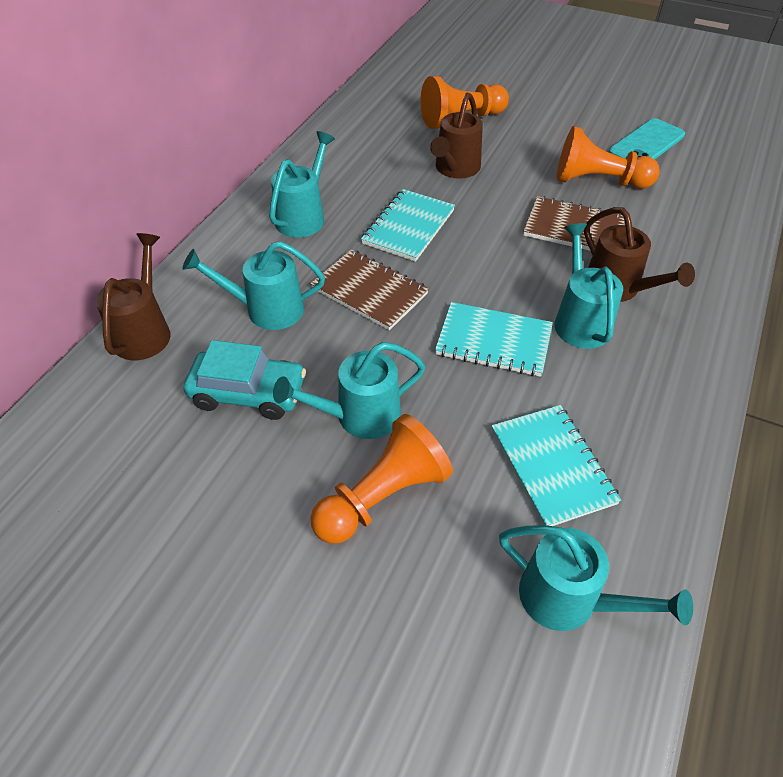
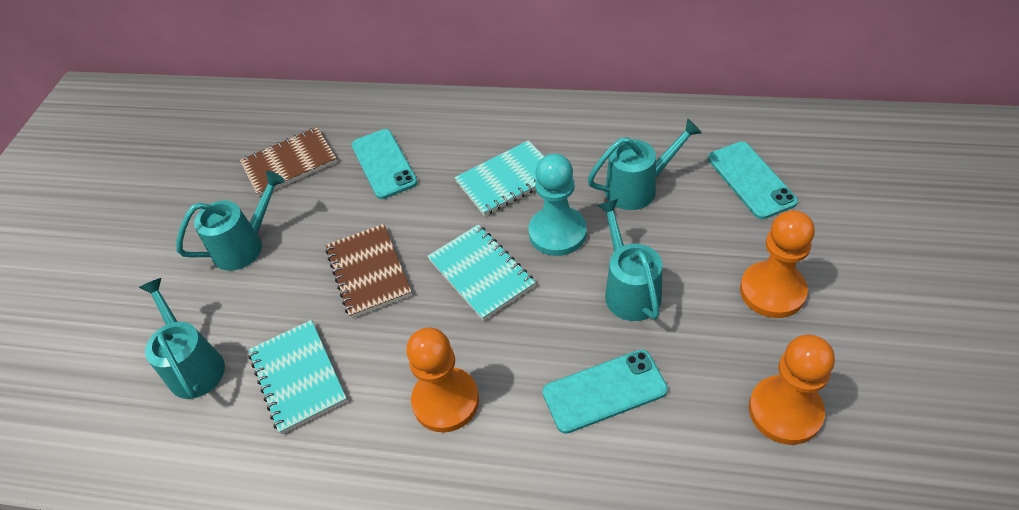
brown watering can: [96,233,170,360] [430,92,483,179] [584,207,695,302] = 3 -> none = 0
turquoise car: [184,340,306,420] = 1 -> none = 0
turquoise pawn: none = 0 -> [529,153,587,256] = 1
turquoise phone: [609,118,685,159] = 1 -> [351,129,418,199] [543,350,668,434] [708,142,798,219] = 3
turquoise watering can: [183,241,325,330] [269,131,335,238] [273,342,426,439] [499,525,693,631] [554,223,623,349] = 5 -> [139,278,225,399] [176,171,285,271] [588,119,702,210] [597,199,662,321] = 4

